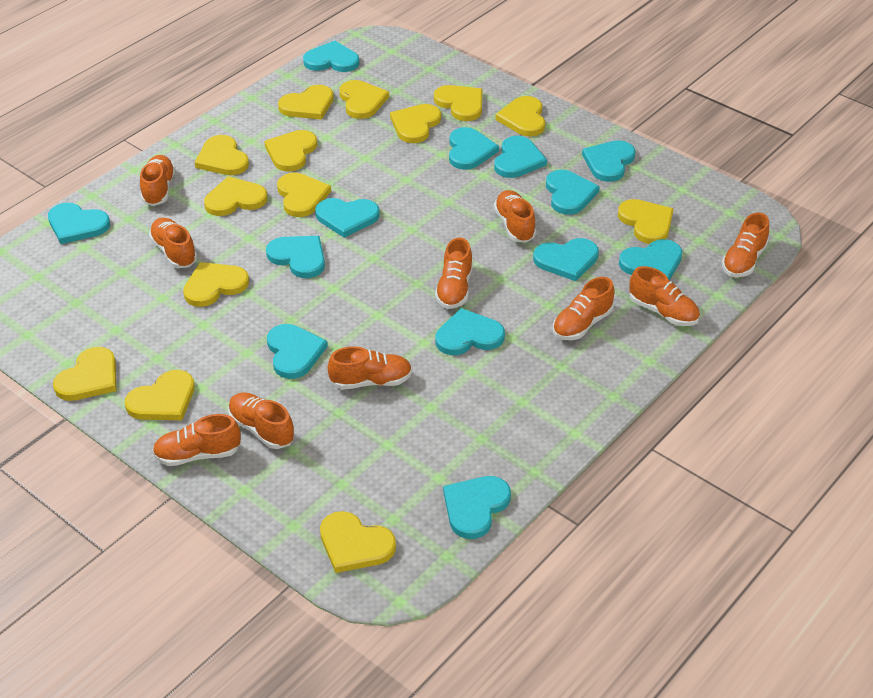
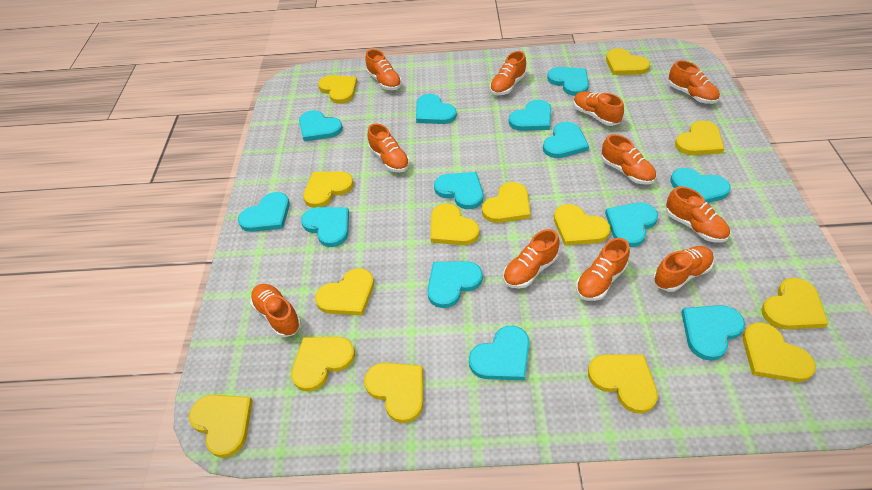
orange shoe: [140,155,175,206] [149,218,197,268] [152,414,241,466] [228,392,295,449] [328,346,412,389] [435,237,473,309] [494,190,536,243] [553,277,615,340] [629,266,700,326] [722,212,769,277] = 10 -> [250,284,301,337] [365,49,402,90] [368,123,410,172] [490,51,527,95] [503,229,560,289] [573,91,624,126] [576,238,630,301] [601,134,656,184] [653,246,714,292] [666,186,730,243] [668,60,720,104] = 11

